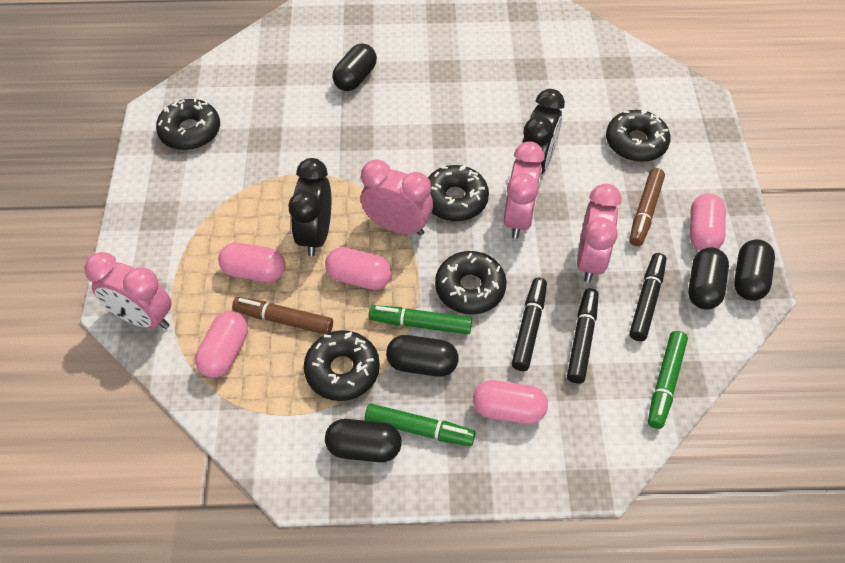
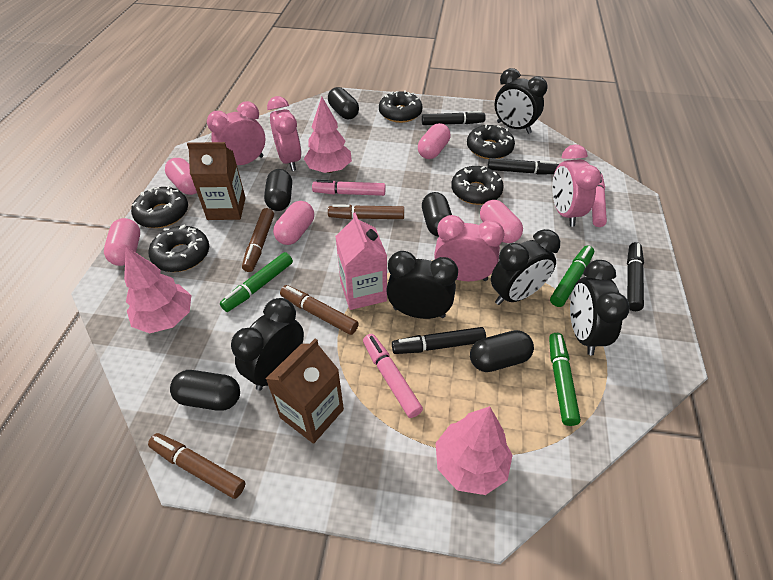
black clock: [288,158,331,257] [522,89,565,174] = 2 -> [231,298,304,391] [386,251,458,319] [491,229,560,305] [495,68,548,134] [570,260,630,355] = 5
black marker: [512,278,547,371] [567,288,599,384] [629,253,666,341] = 3 -> [392,327,486,354] [422,111,486,125] [488,158,559,174] [627,242,644,311] = 4
brown carton: none = 0 -> [187,142,246,220] [266,338,344,444] = 2
brown marker: [232,297,333,334] [629,168,665,246] = 2 -> [148,433,245,499] [242,208,274,272] [280,285,359,335] [328,204,404,219] = 4
pink carton: none = 0 -> [335,212,387,310] = 1
pink marker: none = 0 -> [312,180,386,196] [363,334,423,418] [592,172,607,227] = 3
pink tree: none = 0 -> [124,247,191,333] [304,97,352,173] [436,406,513,495] = 3

